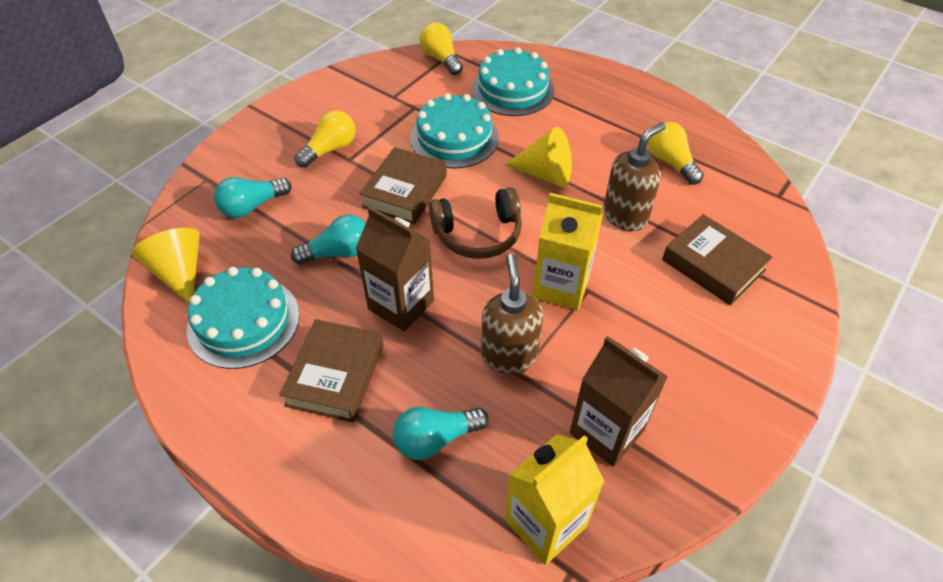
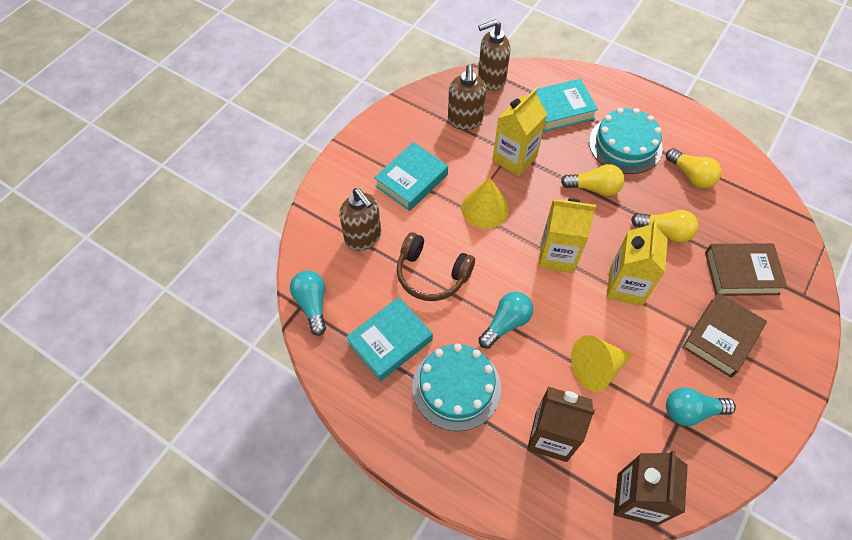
brown book: [279,319,384,422] [359,147,447,224] [662,214,773,306] = 3 -> [682,292,767,378] [705,243,788,296] = 2
brown soap dispenser: [481,254,543,373] [603,122,666,231] = 2 -> [339,188,381,251] [448,64,486,130] [478,19,511,90] = 3
turquoise book: none = 0 -> [346,297,433,381] [374,142,448,211] [529,79,598,132] = 3
turquoise cake: [187,267,300,369] [410,93,499,168] [472,47,554,116] = 3 -> [412,344,501,431] [589,108,663,174] = 2
yellow carton: [505,434,605,565] [533,193,603,311] = 2 -> [493,88,547,177] [539,198,596,273] [606,220,668,306] = 3

